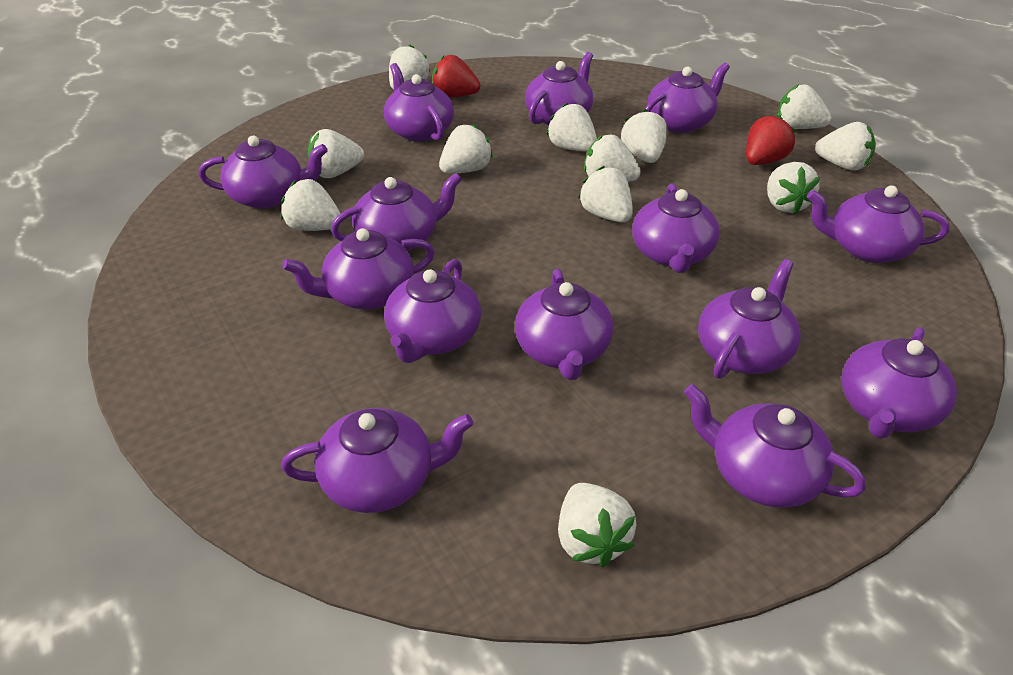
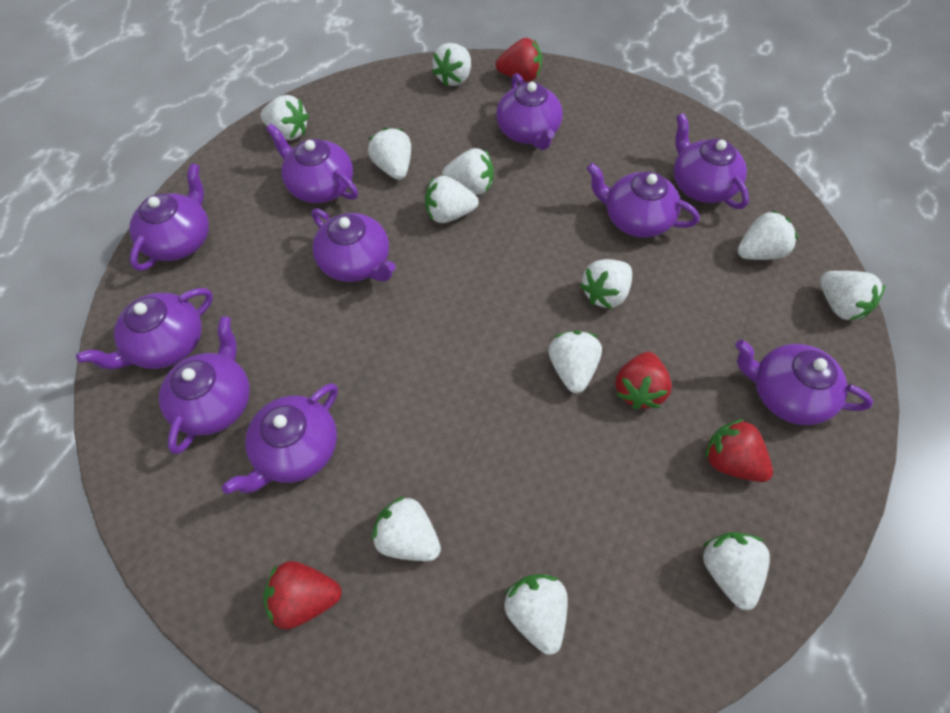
purple teapot: [198,136,328,209] [281,408,474,513] [282,228,435,310] [331,173,462,251] [384,63,454,142] [384,259,481,363] [515,269,613,380] [525,52,593,125] [632,183,719,273] [645,63,730,133] [684,384,866,507] [698,259,801,379] [807,185,950,263] [841,327,957,439] = 14 -> [76,288,213,369] [129,163,209,271] [159,316,250,454] [222,383,338,494] [266,124,358,203] [311,208,396,282] [496,73,563,150] [587,163,699,238] [674,113,749,209] [735,340,873,425] = 10
red strawberry: [432,55,480,97] [746,115,796,165] = 2 -> [263,561,342,630] [496,38,542,82] [615,352,672,409] [705,419,773,482] = 4

